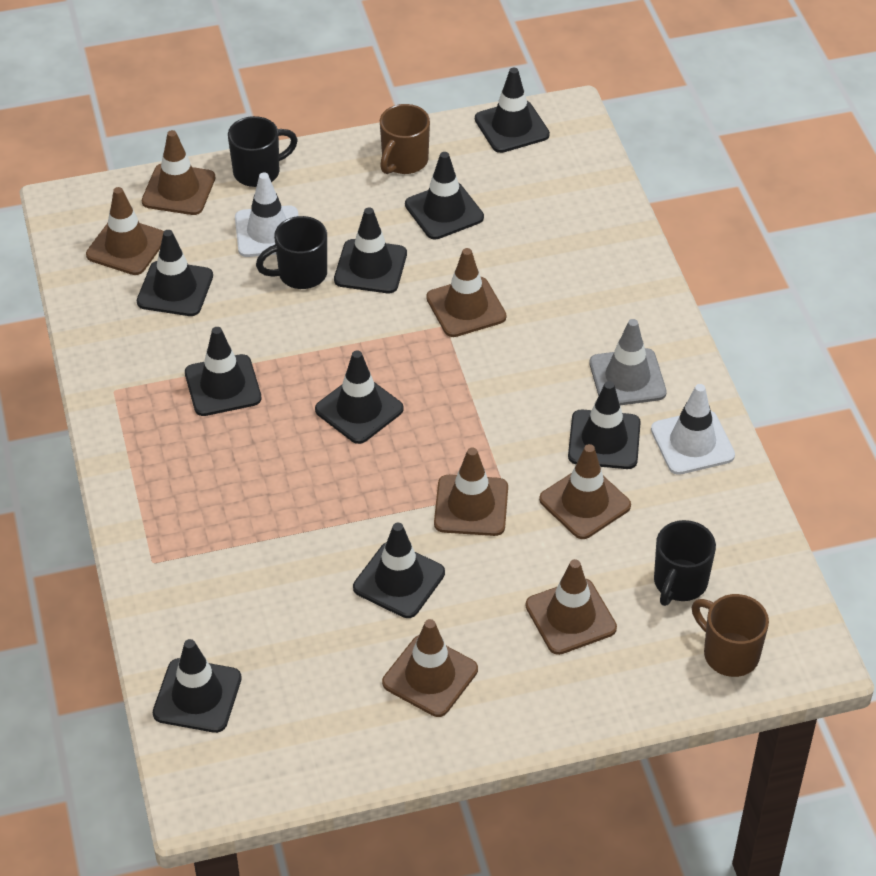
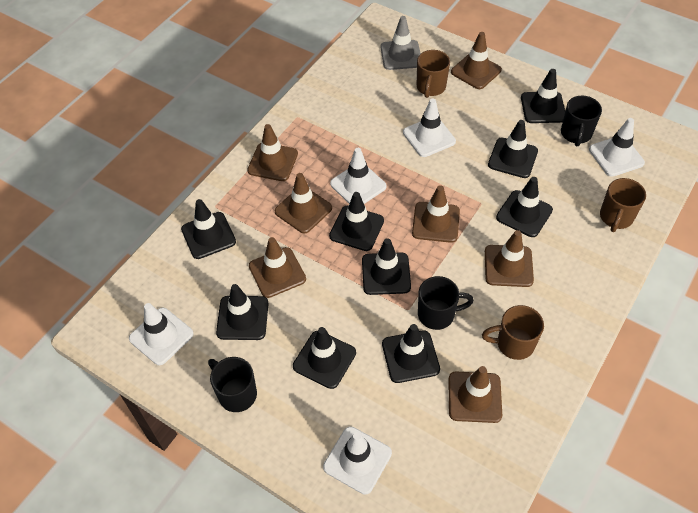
brown mug: [380,104,430,174] [692,594,769,677] = 2 -> [417,50,450,98] [482,305,544,360] [600,178,646,232] = 3
white traffic cone: [235,172,299,257] [651,384,735,475] = 2 -> [129,303,194,365] [323,426,392,494] [330,148,386,204] [403,99,456,157] [589,118,645,177] = 5

